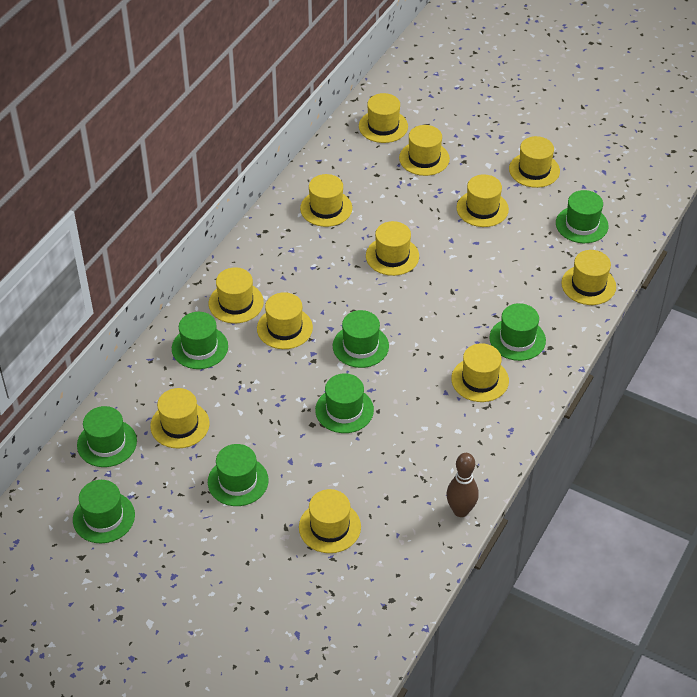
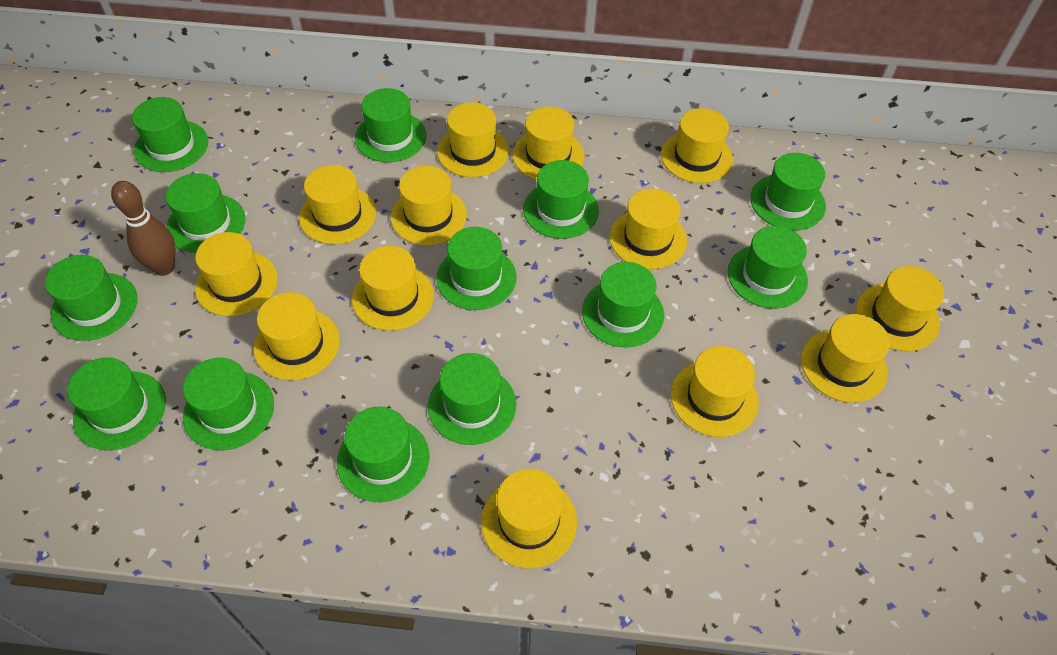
green hat: [73,480,135,543] [77,406,137,467] [172,312,228,369] [208,444,269,506] [315,373,374,433] [333,310,389,368] [489,303,546,361] [556,190,609,243] = 8 -> [45,255,137,341] [67,357,166,450] [132,97,208,172] [166,173,246,253] [183,358,274,450] [337,407,430,502] [355,88,426,162] [428,353,516,445] [436,227,517,310] [523,160,599,239] [582,262,664,347] [728,226,808,309] [750,153,826,230] = 13
yellow hat: [150,388,210,448] [209,267,264,323] [257,292,313,349] [299,489,361,553] [300,174,352,227] [359,93,408,143] [366,221,419,276] [399,125,450,176] [451,343,509,402] [456,174,509,227] [509,136,560,188] [561,250,616,305] = 12 -> [195,232,278,316] [254,292,340,380] [299,165,376,244] [352,246,434,331] [390,166,467,245] [437,102,509,177] [481,469,577,568] [512,106,584,180] [610,189,687,269] [661,108,733,183] [671,346,759,437] [801,314,890,403] [856,266,944,351] = 13

